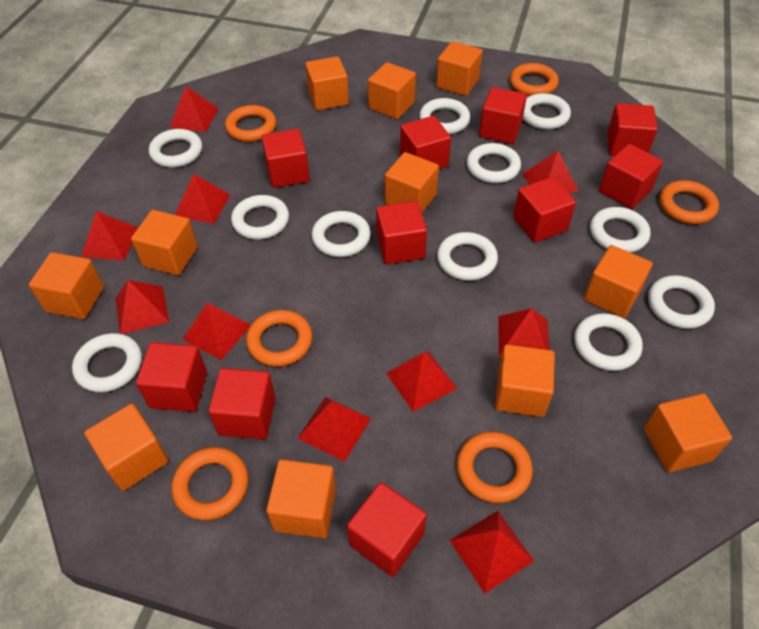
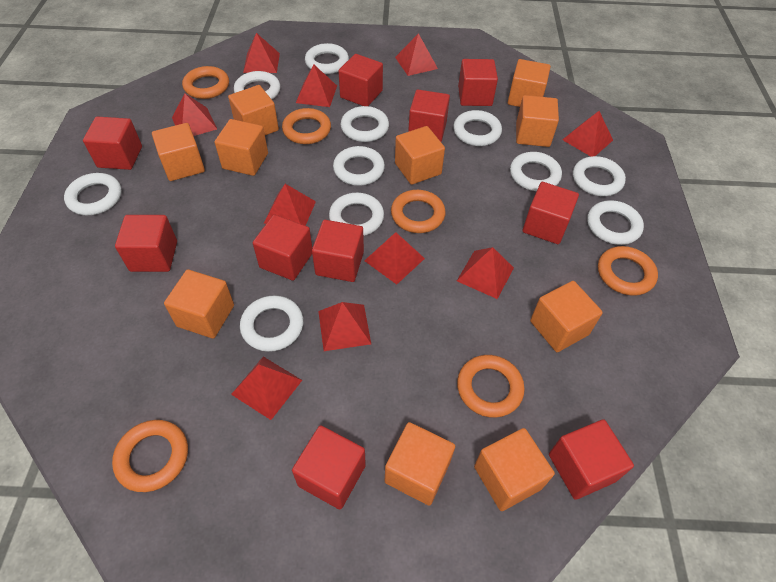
orange cube: [29,252,104,319] [84,404,169,491] [131,210,198,276] [266,459,336,538] [305,56,349,111] [368,62,416,119] [385,152,439,213] [436,41,483,96] [495,344,555,417] [584,245,653,318] [644,393,732,472] = 11 -> [152,123,205,181] [164,269,234,339] [214,119,268,176] [228,85,279,135] [385,422,455,506] [395,126,445,185] [474,428,555,511] [508,59,551,107] [516,95,559,147] [530,281,603,352] = 10

